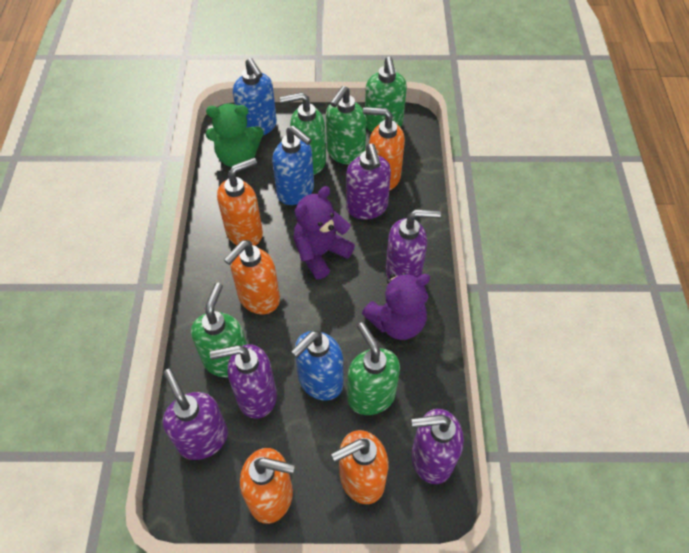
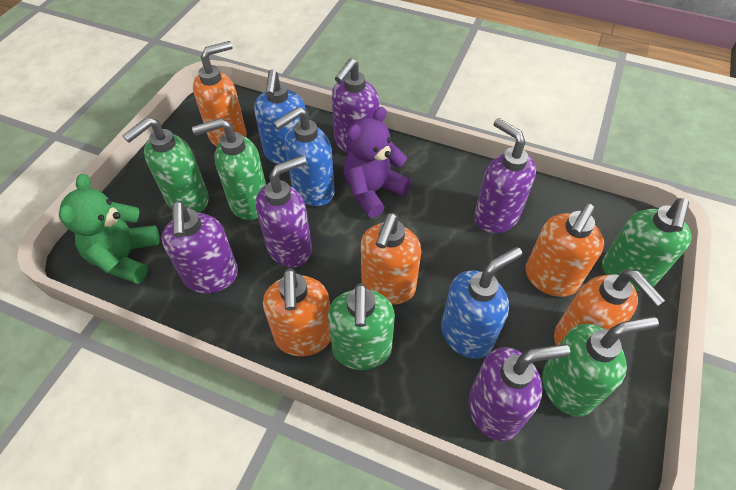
purple teddy bear: [294,186,355,279] [362,273,430,340] = 2 -> [344,107,411,218] = 1

